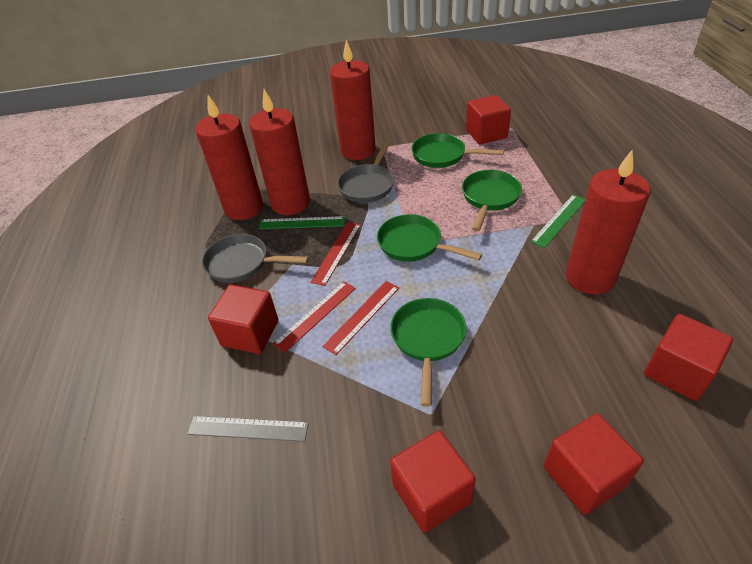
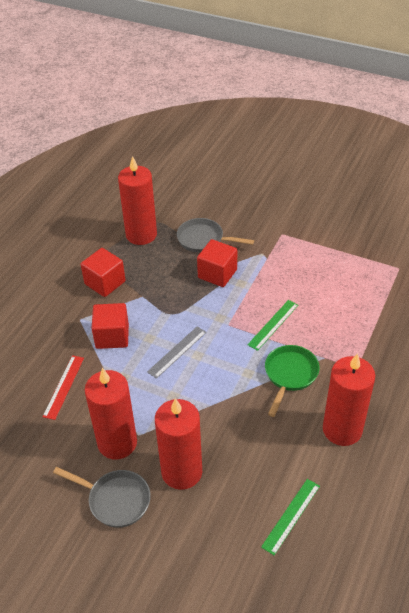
green pan: [377,214,482,262] [390,298,467,407] [411,133,504,168] [462,170,522,231] = 4 -> [265,345,320,417] = 1
red cube: [208,285,279,354] [390,430,476,533] [466,95,511,144] [544,413,644,515] [644,314,733,401] = 5 -> [81,248,125,297] [91,303,129,349] [197,239,237,287] = 3
red ruler: [273,281,356,353] [311,222,361,286] [323,281,399,355] = 3 -> [43,355,84,420] = 1

